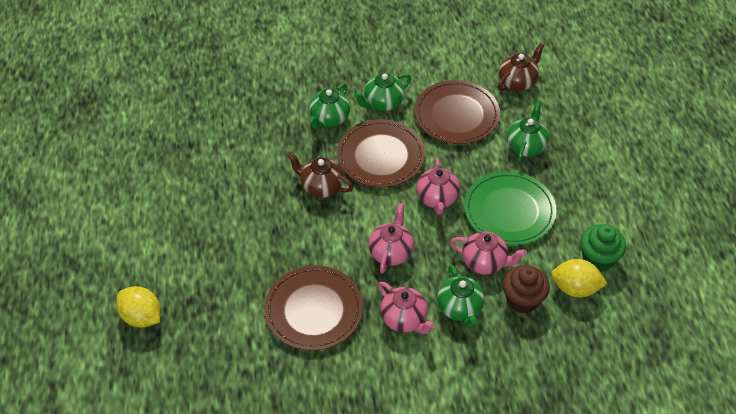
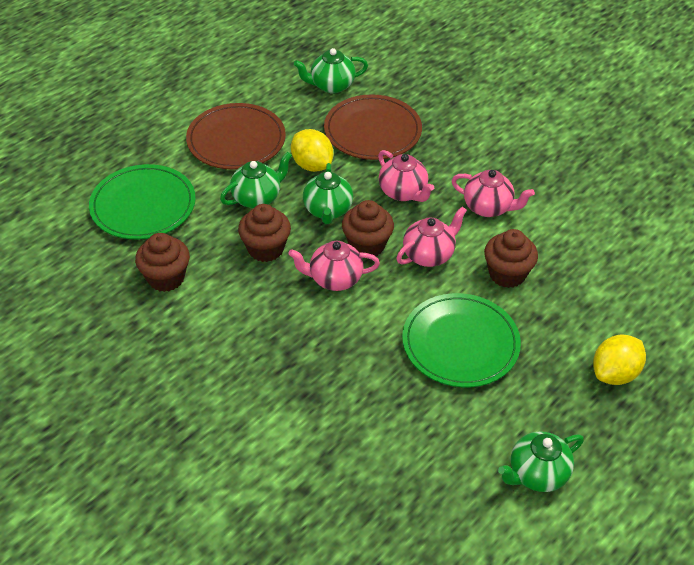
brown cupcake: [502,265,550,313] = 1 -> [135,233,190,292] [238,204,291,262] [342,200,394,256] [484,229,538,288] = 4
brown plate: [264,265,363,351] [337,119,425,188] [415,80,500,144] = 3 -> [186,103,286,170] [324,94,422,160] = 2
brown teapot: [287,152,353,198] [497,43,544,91] = 2 -> none = 0
green cupcake: [580,224,626,271] = 1 -> none = 0
green plate: [464,171,556,245] = 1 -> [89,164,196,239] [402,293,521,387] = 2

